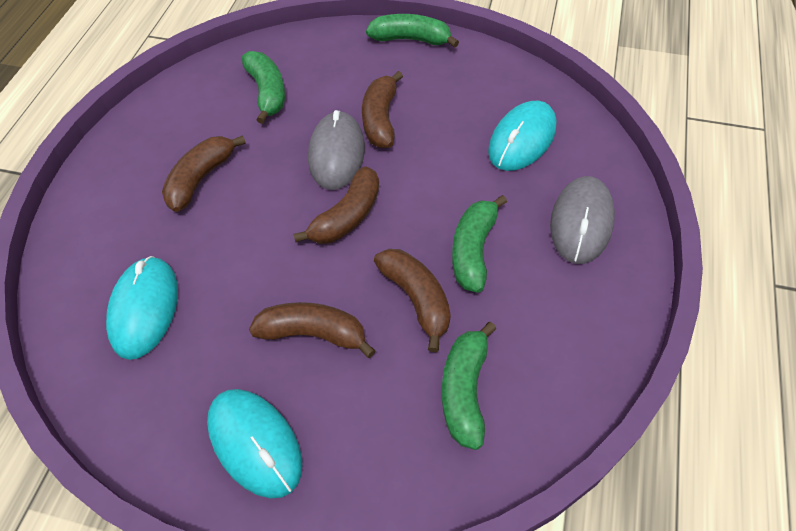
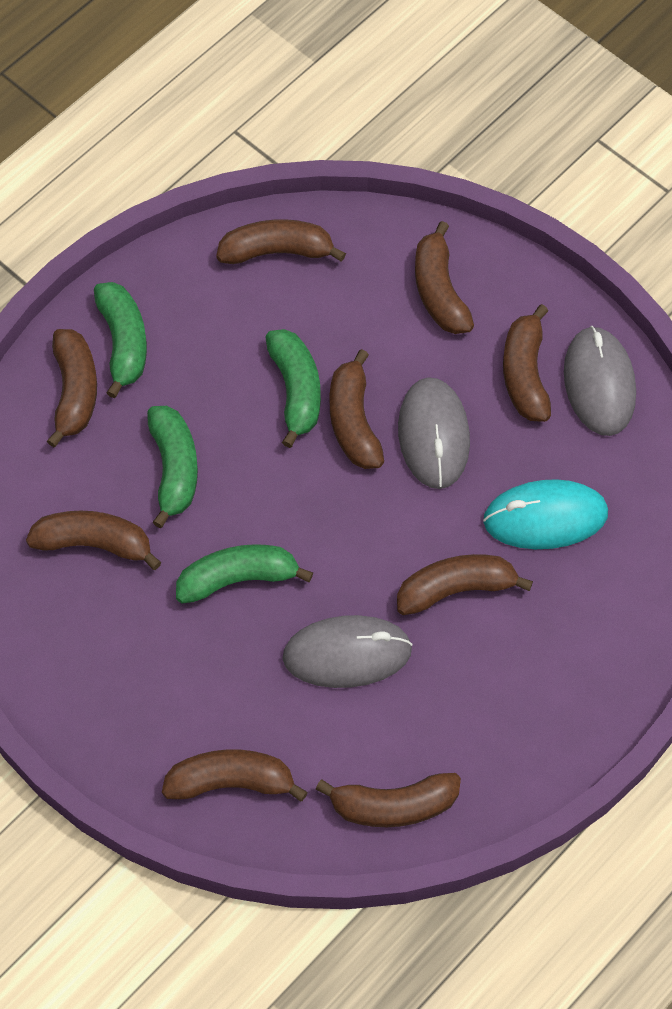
brown banana: [162,135,246,212] [249,302,376,358] [293,166,379,244] [362,71,403,148] [374,249,451,352] = 5 -> [26,511,162,570] [47,329,97,447] [162,749,308,802] [216,219,346,264] [316,773,461,827] [330,349,384,469] [397,554,533,615] [415,221,474,334] [503,304,551,422] = 9
grey mouse: [308,110,365,190] [550,176,615,264] = 2 -> [283,615,413,688] [398,377,470,489] [564,326,636,436] = 3
turquoise mouse: [106,256,178,360] [207,389,302,499] [488,101,556,171] = 3 -> [483,479,608,549] = 1

